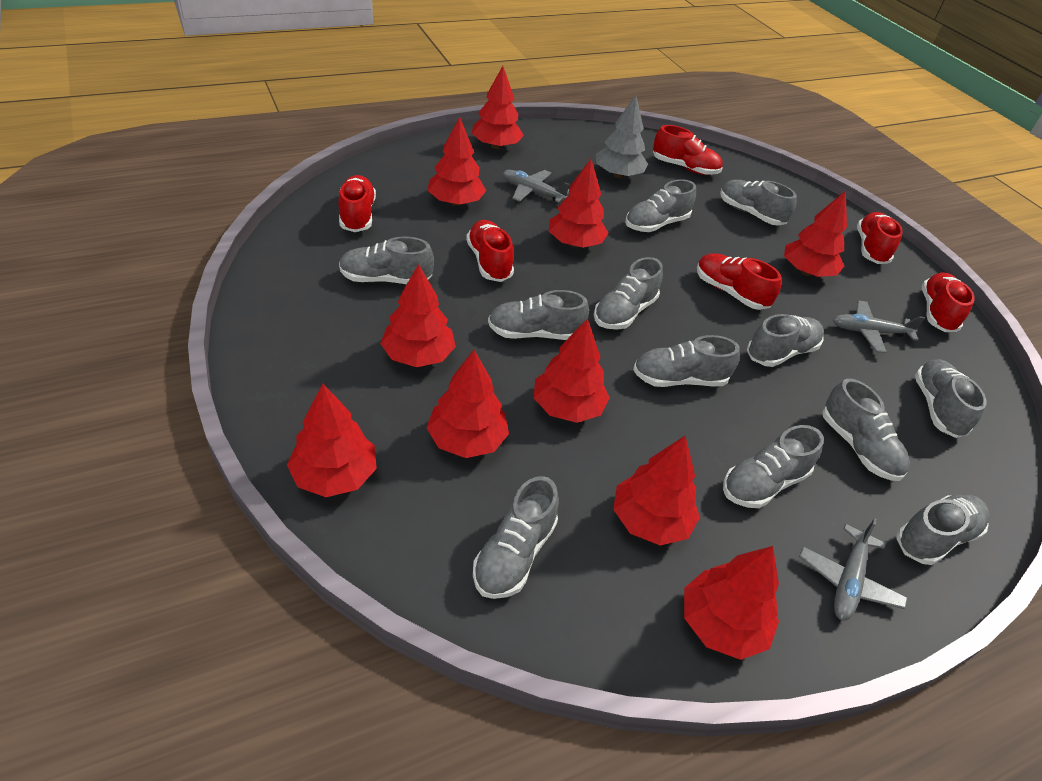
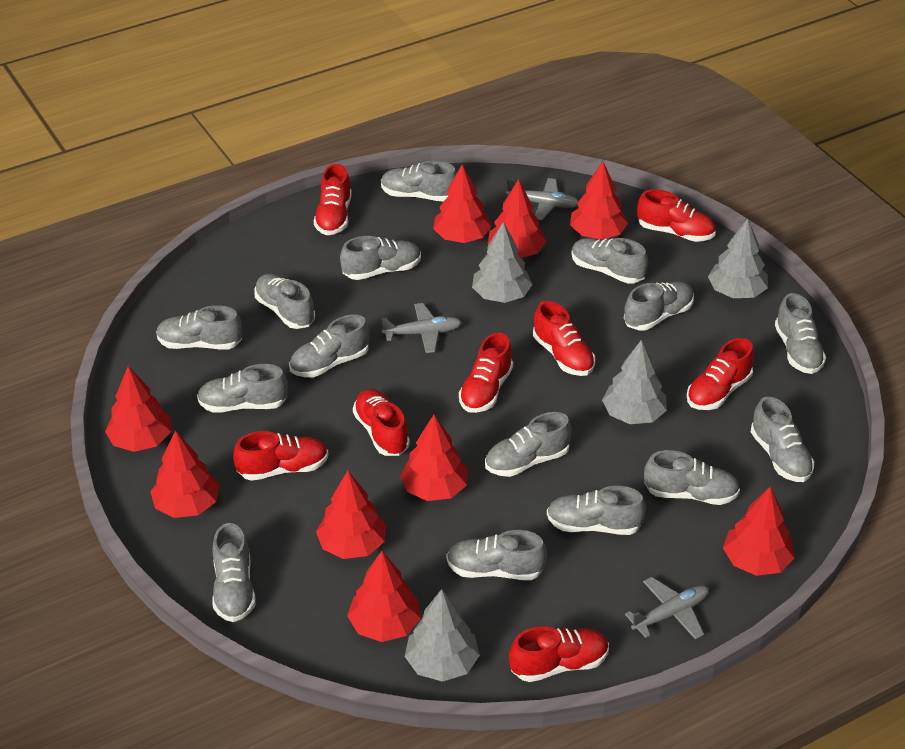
grey shoe: [339,237,434,284] [473,476,559,599] [488,290,589,340] [594,257,663,330] [625,179,696,232] [633,335,740,387] [720,180,797,226] [723,425,824,508] [747,314,824,367] [823,378,910,481] [897,494,990,565] [915,359,986,438] = 12 -> [156,305,242,349] [197,364,288,413] [212,523,256,622] [255,274,315,329] [289,315,370,378] [340,236,421,280] [381,161,457,202] [446,530,547,580] [485,412,572,477] [547,486,646,535] [571,238,648,284] [624,281,694,330] [644,450,740,505] [751,397,815,482] [775,293,826,374] = 15
grey tree: [596,96,648,178] = 1 -> [405,589,480,682] [472,222,533,303] [602,340,667,424] [708,218,768,298] = 4
red shoe: [338,175,376,232] [466,220,514,282] [653,125,723,175] [697,253,781,310] [857,212,903,264] [922,272,975,332] = 6 -> [233,431,328,481] [314,164,352,235] [353,389,410,456] [459,333,513,413] [509,626,609,682] [533,301,595,376] [637,189,716,242] [687,338,754,410] = 8
red tree: [287,384,377,497] [380,264,456,367] [426,350,509,458] [428,117,486,206] [472,66,524,149] [534,318,610,423] [549,159,608,248] [613,436,700,545] [684,546,779,660] [784,191,847,277] = 10 -> [105,366,171,452] [150,430,219,518] [316,471,386,559] [347,551,421,642] [400,414,467,501] [433,164,492,243] [488,179,547,258] [570,161,628,240] [723,487,794,576] = 9

